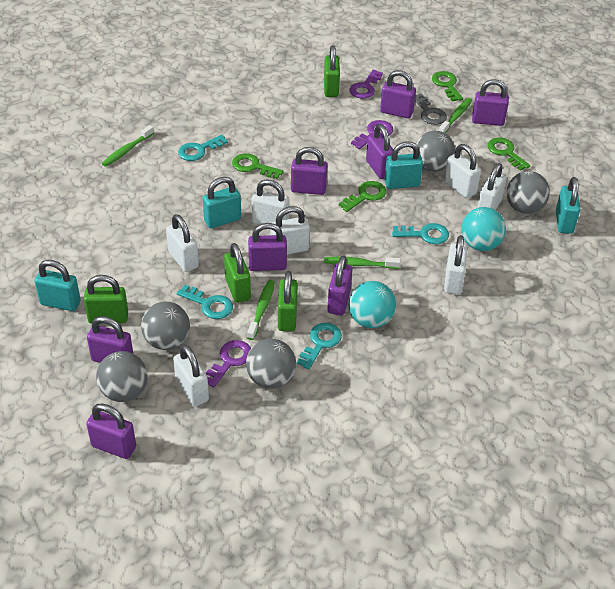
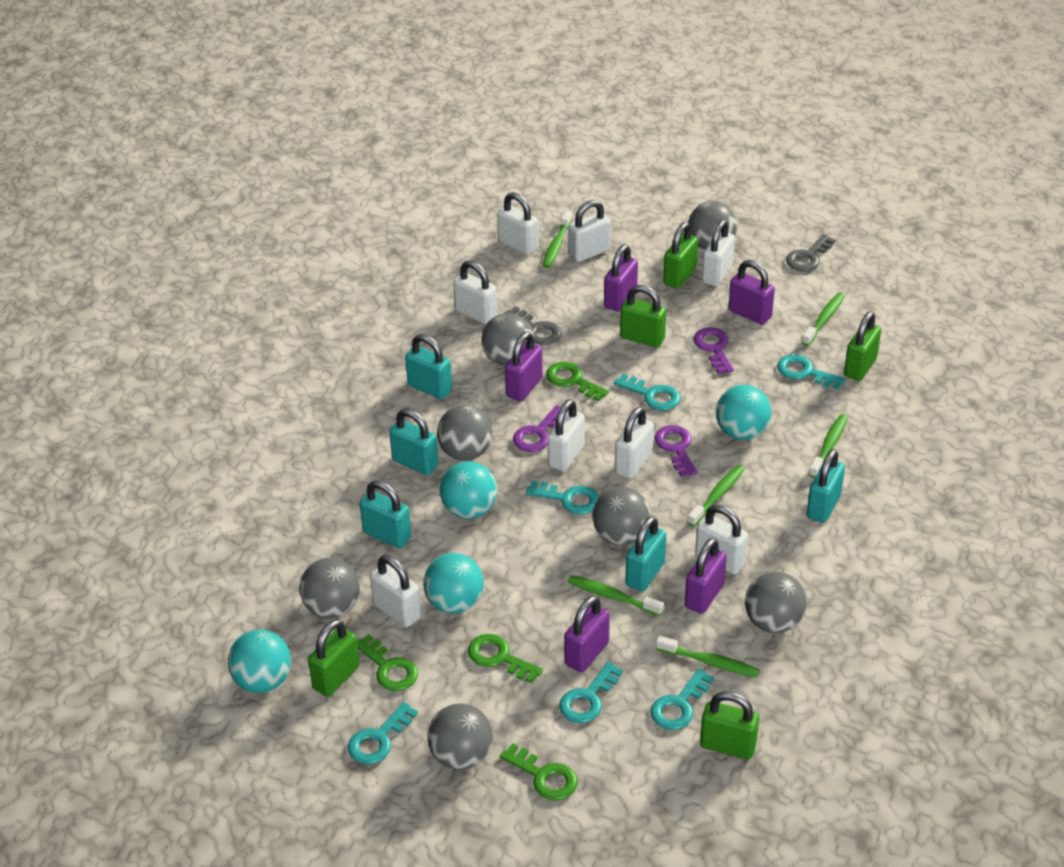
green padlock: [84,275,128,324] [224,243,251,303] [278,271,298,331] [324,45,340,97] = 4 -> [308,619,360,696] [620,285,666,347] [663,222,698,289] [700,691,759,759] [844,312,881,381] = 5
green toothbrush: [102,125,154,167] [247,280,275,340] [324,257,401,269] [439,98,472,133] = 4 -> [542,210,572,268] [568,575,664,616] [656,636,759,677] [687,465,745,527] [802,292,845,346] [809,414,848,478] = 6
grey ball: [96,351,148,402] [141,302,190,350] [246,339,296,389] [416,131,455,172] [506,171,550,214] = 5 -> [299,558,360,618] [427,703,493,770] [437,405,492,461] [482,313,534,366] [592,487,651,545] [688,201,737,249] [745,572,807,633] = 7
grey key: [415,93,447,125] = 1 -> [505,306,562,345] [786,234,836,271] = 2
purple padlock: [86,403,136,459] [87,316,133,363] [248,223,287,271] [291,147,327,195] [328,256,352,315] [366,124,393,179] [380,70,416,118] [472,79,509,126] = 8 -> [505,332,543,401] [564,596,610,672] [604,244,638,312] [685,538,727,614] [729,260,775,325] = 5
turquoise ball: [349,281,396,328] [461,207,506,251] = 2 -> [228,630,291,693] [423,553,484,614] [440,461,497,519] [716,385,771,440] = 4
turquoise key: [177,285,233,319] [178,135,228,161] [297,323,342,369] [392,223,449,244] = 4 -> [348,702,418,764] [526,481,599,514] [559,662,623,723] [614,374,680,411] [650,669,714,730] [777,354,845,390] = 6
turquoise padlock: [34,260,81,311] [203,177,241,228] [384,141,423,189] [556,177,580,234] = 4 -> [360,480,412,548] [389,409,439,475] [405,334,452,399] [625,516,666,592] [807,449,845,523] = 5
white padlock: [166,214,199,272] [173,344,209,407] [251,179,290,225] [271,206,310,255] [444,235,467,294] [445,144,481,198] [477,163,506,210] = 7 -> [370,555,421,627] [454,260,497,325] [497,192,539,255] [547,399,585,471] [568,200,611,262] [615,407,654,479] [695,505,748,575] [702,220,735,286] = 8

